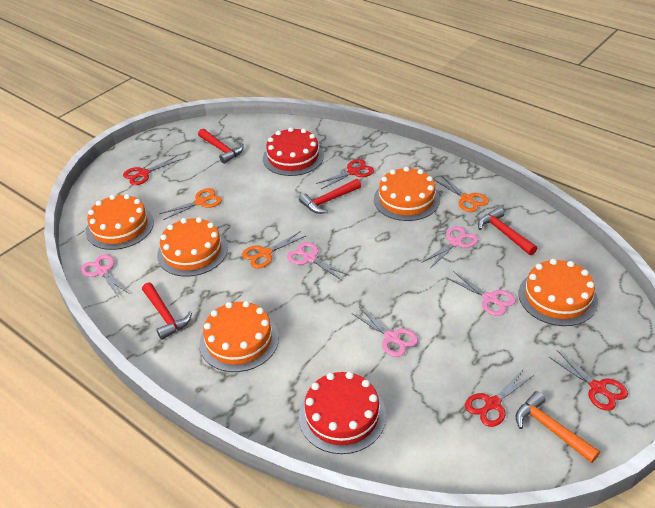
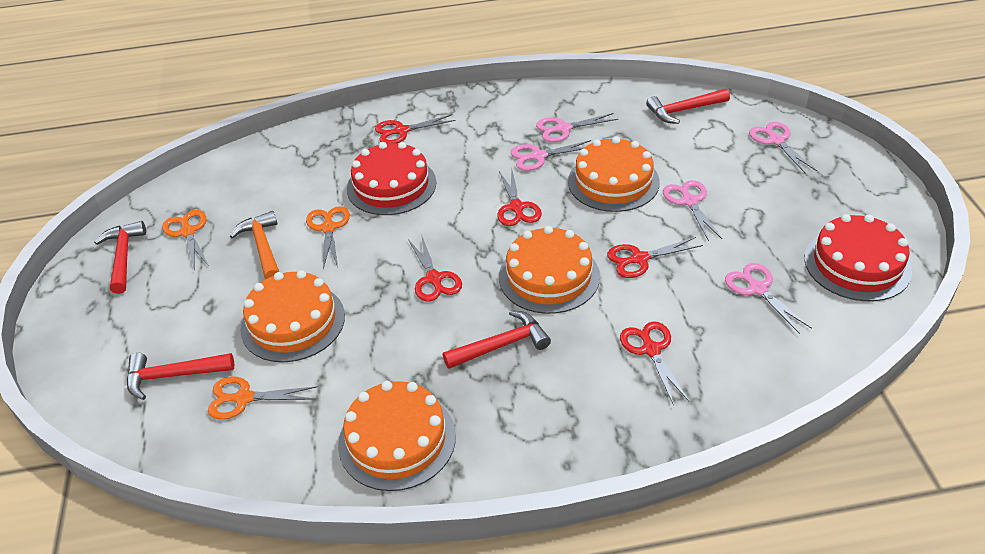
orange cake: [86,194,154,250] [157,217,228,277] [199,301,279,372] [374,167,440,221] [519,259,598,326] = 5 -> [240,270,345,362] [338,381,456,491] [499,226,600,314] [568,136,660,212] = 4
red scissors: [123,156,181,185] [316,159,374,189] [465,369,534,427] [549,350,628,411] = 4 -> [375,114,456,144] [408,234,462,302] [497,170,542,226] [607,237,703,278] [620,322,689,406] = 5

